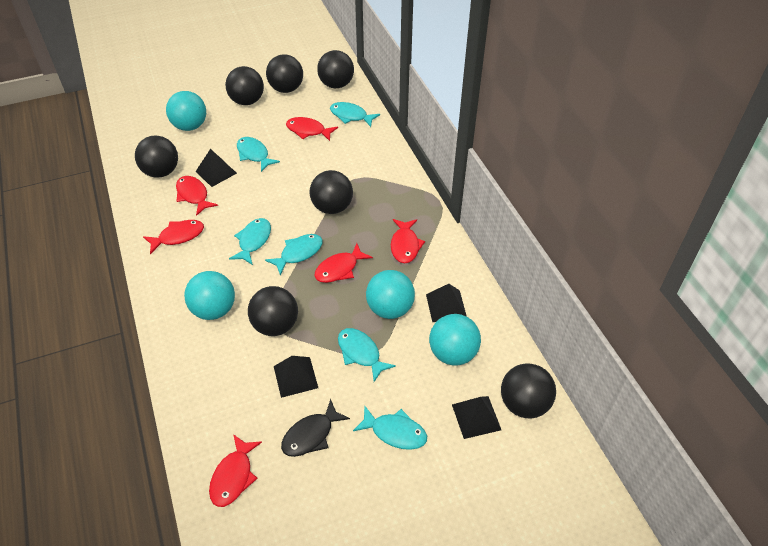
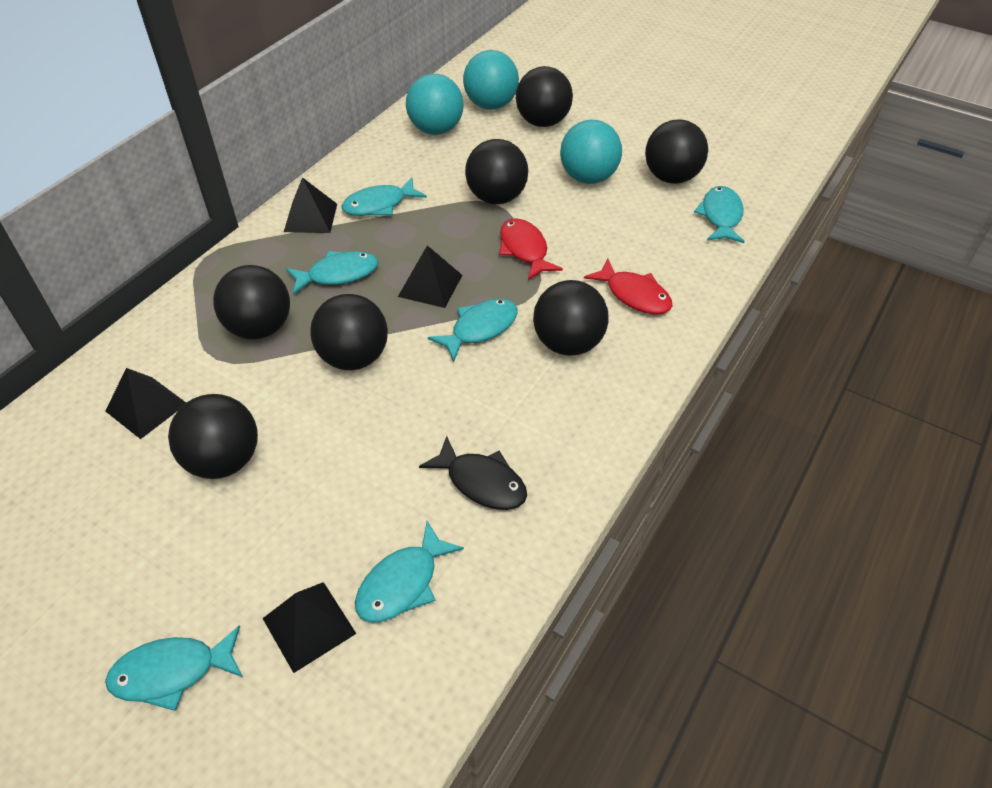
red fish: [143,220,204,254] [176,176,218,216] [209,434,262,507] [286,117,338,141] [315,243,373,283] [391,219,425,263] = 6 -> [499,218,563,280] [584,259,673,315] = 2
turquoise ball: [166,91,206,131] [184,271,235,320] [366,270,415,319] [429,314,481,365] = 4 -> [406,74,464,135] [463,50,519,110] [560,120,622,184] = 3

